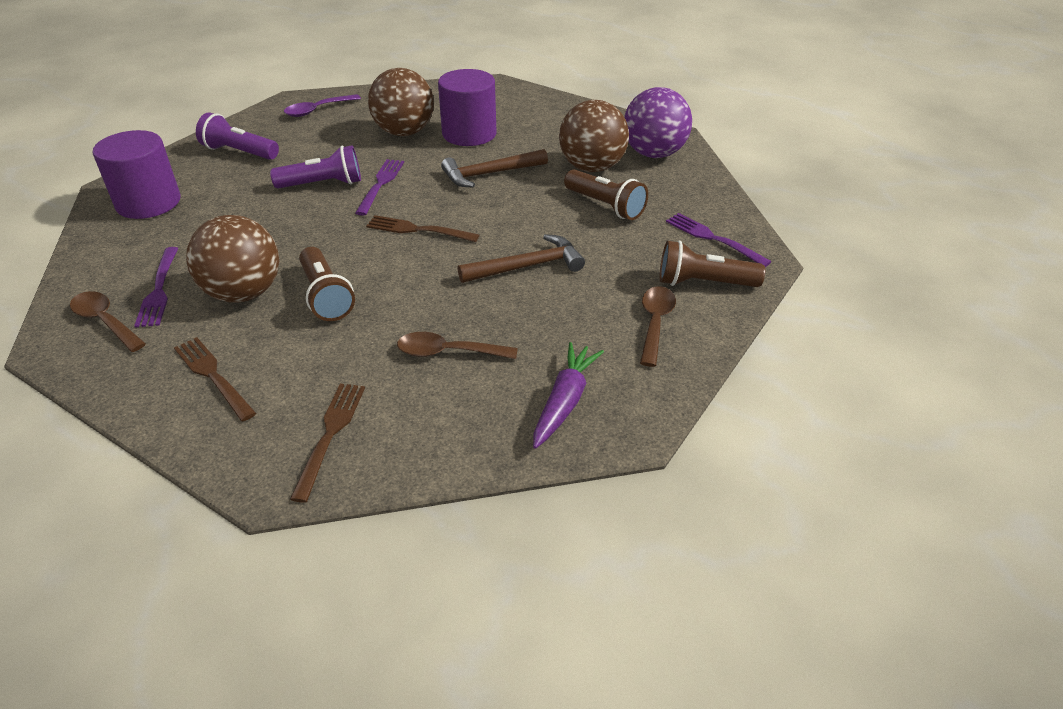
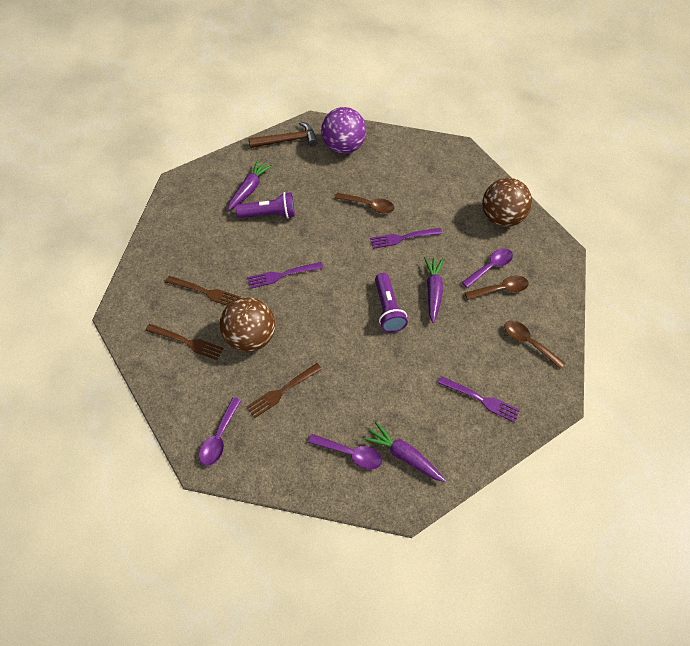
brown ball: [186,215,279,303] [368,68,434,136] [559,100,629,172] = 3 -> [220,297,275,352] [482,178,532,227] = 2
brown flashlight: [299,247,355,321] [564,169,648,220] [660,241,765,287] = 3 -> none = 0
brown hammer: [441,149,548,187] [458,234,585,283] = 2 -> [249,122,318,148] = 1
purple carrot: [533,342,604,449] = 1 -> [228,159,273,210] [364,422,446,482] [424,257,443,323] = 3
purple cylinder: [92,130,180,219] [438,69,497,146] = 2 -> none = 0
purple spoon: [284,94,361,117] = 1 -> [199,397,241,466] [308,434,382,470] [462,248,513,288] = 3

